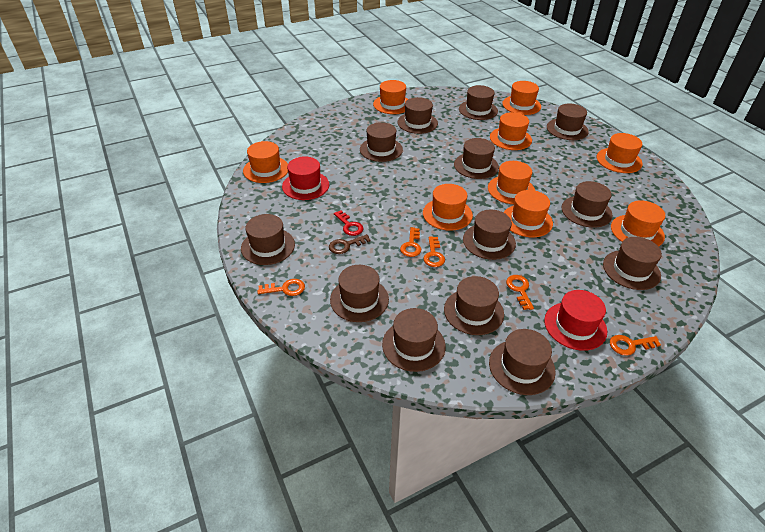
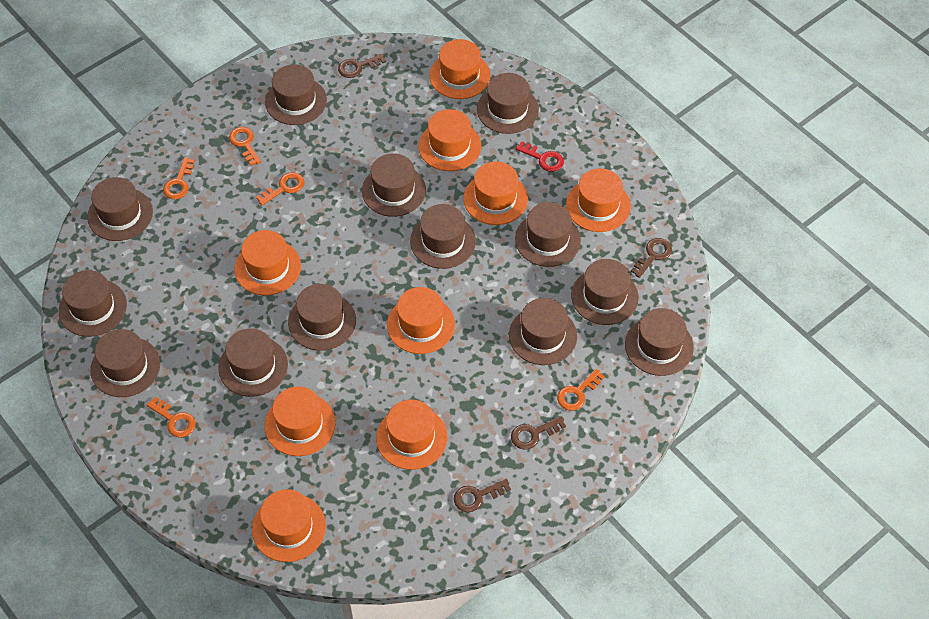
brown key: [329,234,370,254] = 1 -> [338,53,386,78] [454,479,511,512] [511,416,566,450] [631,238,672,278] = 4
red hat: [282,156,329,200] [544,290,607,351] = 2 -> none = 0

